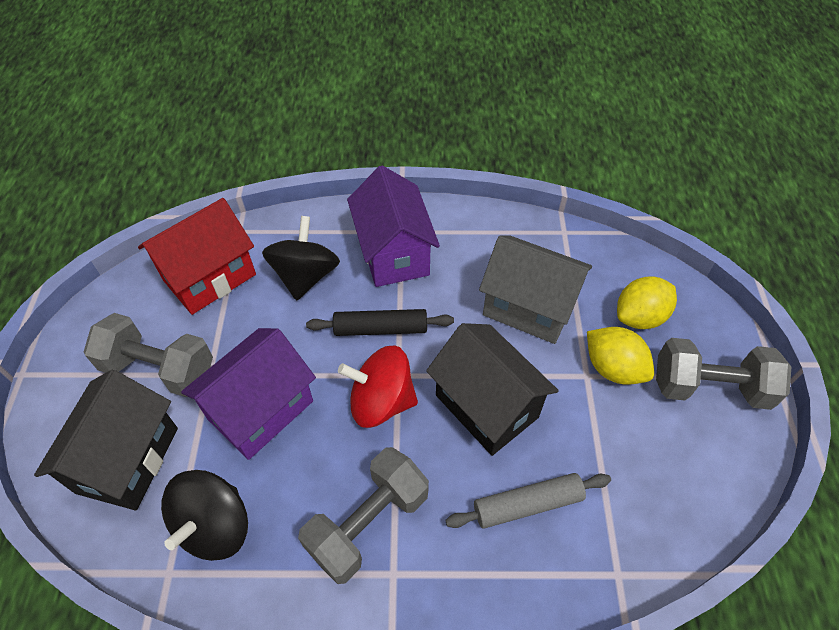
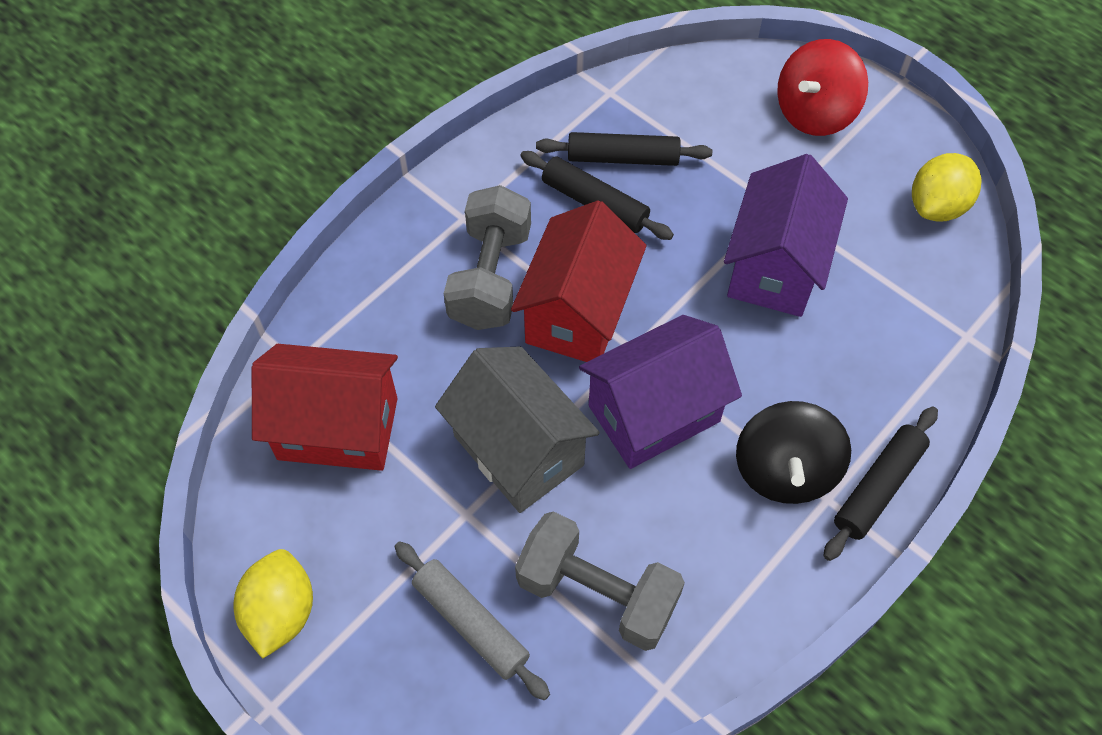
black house: [34,370,178,510] [426,323,559,456] = 2 -> none = 0
black rolling pin: [306,309,454,336] = 1 -> [520,151,674,240] [536,132,712,166] [824,406,938,561] = 3
black spinning top: [161,470,248,561] [262,216,340,301] = 2 -> [736,401,851,504] = 1
grey dumbbell: [84,313,213,397] [298,447,429,584] [656,338,791,410] = 3 -> [444,185,531,330] [515,511,685,651] = 2
red house: [138,198,256,315] = 1 -> [252,344,398,471] [511,200,647,362] = 2

